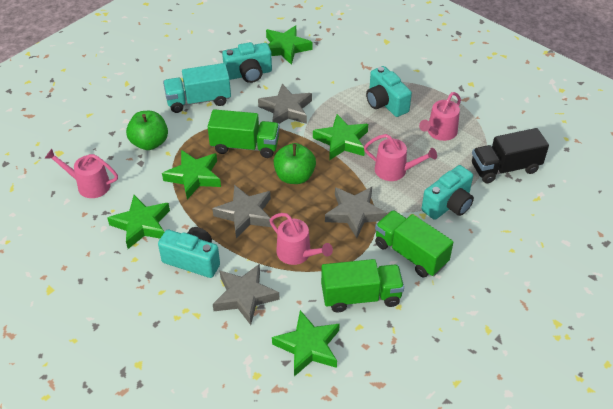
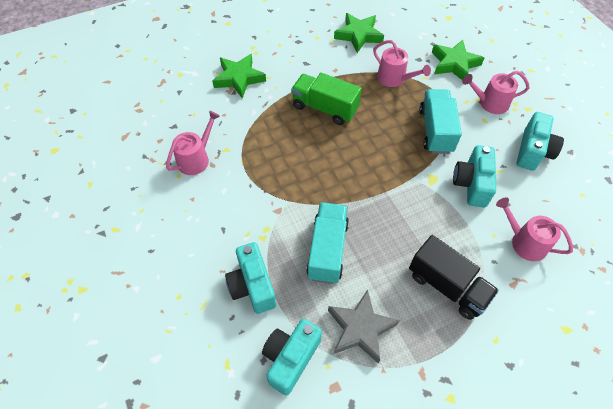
green apple: [126,111,168,150] [274,143,316,184] = 2 -> none = 0
green star: [107,195,170,249] [162,150,221,199] [266,25,312,65] [272,310,340,377] [313,114,368,160] = 5 -> [212,54,266,98] [334,13,384,53] [432,40,484,80] = 3
green truck: [208,109,279,158] [321,259,404,312] [375,210,453,277] = 3 -> [291,73,362,125] = 1
grey star: [212,185,272,238] [213,264,280,325] [258,84,312,124] [325,187,387,238] = 4 -> [328,289,399,364] = 1
turquoise truck: [163,63,231,113] = 1 -> [306,202,349,284] [419,89,462,154] = 2

